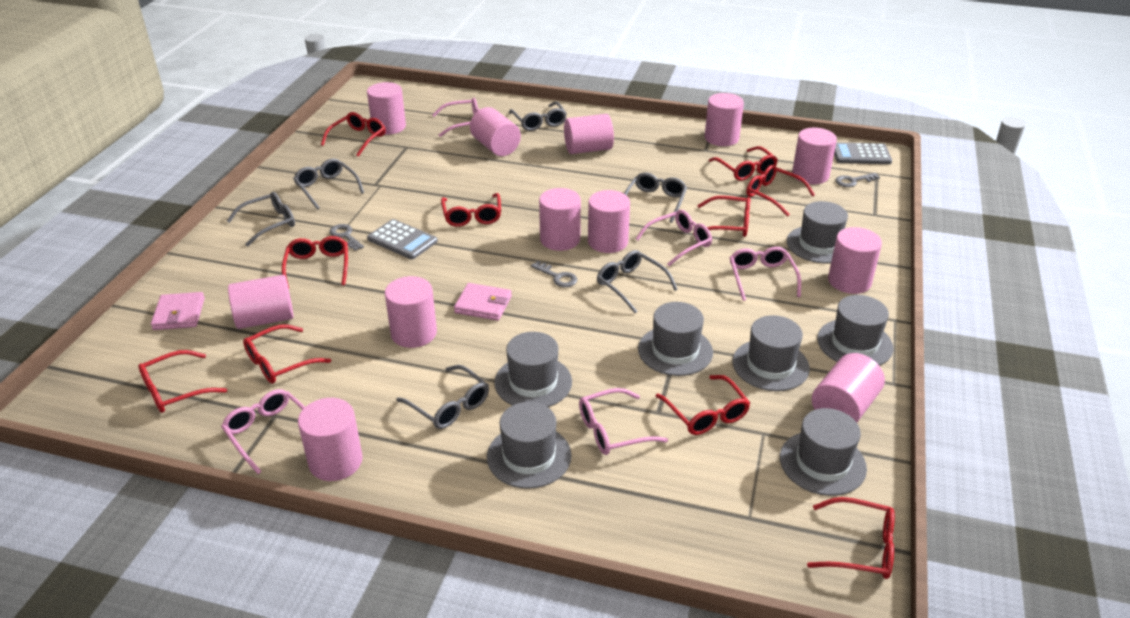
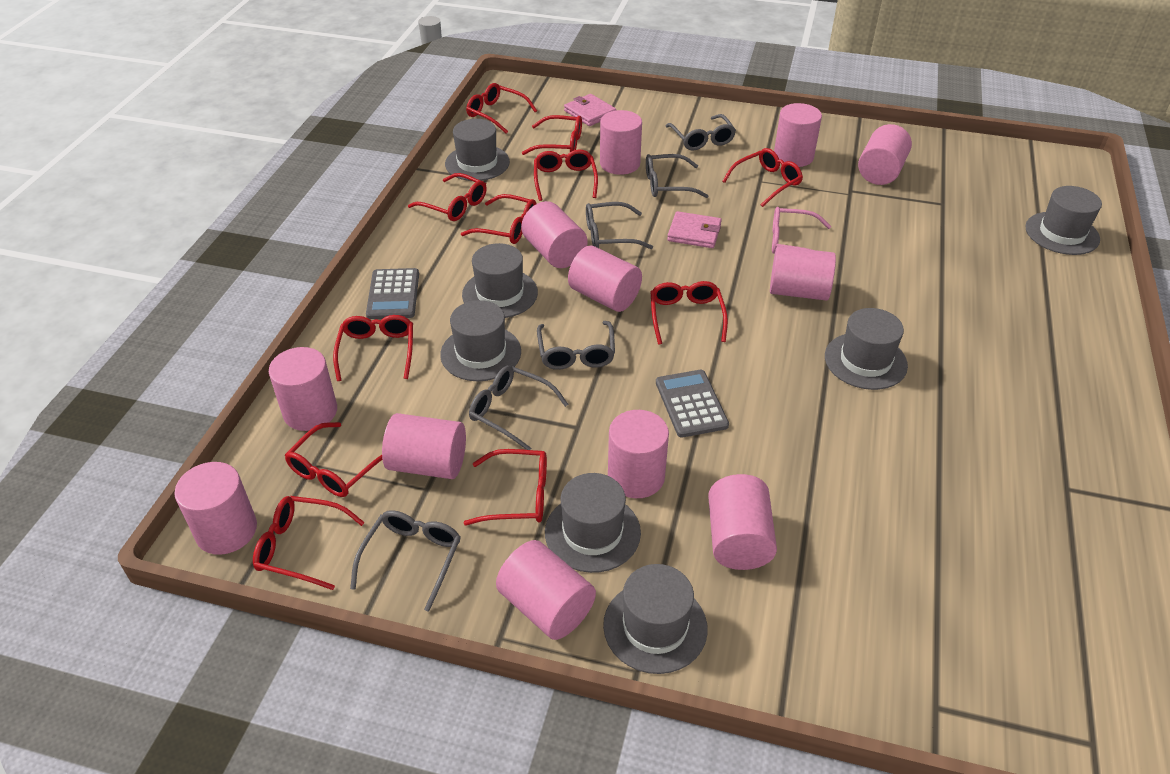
grey key: [329,224,364,251] [531,261,577,287] [836,173,880,187] = 3 -> none = 0
pink glasses: [221,389,305,474] [433,98,480,137] [579,388,668,455] [636,210,712,266] [730,247,801,301] = 5 -> [772,207,831,254] = 1
red glasses: [138,350,227,413] [243,324,331,384] [282,236,348,288] [321,112,386,157] [441,193,501,227] [656,375,750,435] [693,196,750,237] [709,146,778,181] [746,165,815,217] [807,497,895,579] = 10 -> [253,496,365,590] [285,422,382,497] [333,315,413,381] [408,173,487,221] [461,194,537,244] [464,449,547,525] [466,83,537,134] [522,115,582,155] [534,149,598,201] [651,281,728,345] [722,148,803,207] = 11

